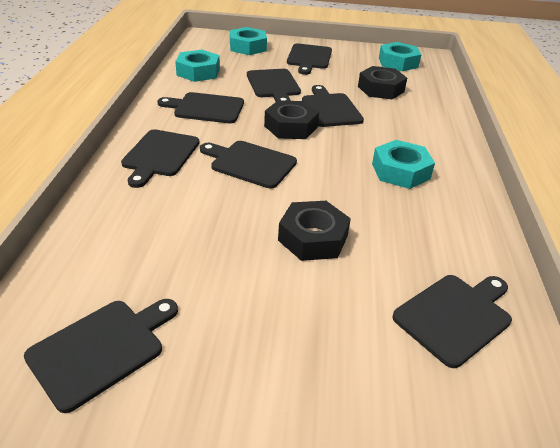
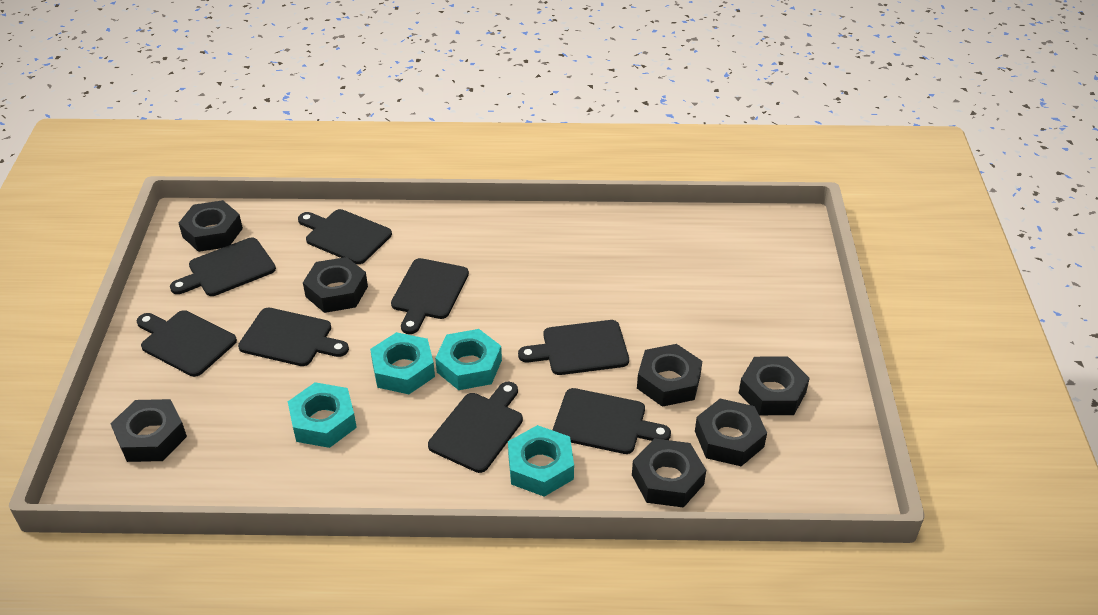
black nut: [264,100,319,139] [278,201,351,261] [358,66,407,100] = 3 -> [110,399,187,462] [179,200,243,252] [303,257,368,313] [632,439,706,508] [637,344,702,407] [695,399,767,466] [739,356,810,415] = 7

